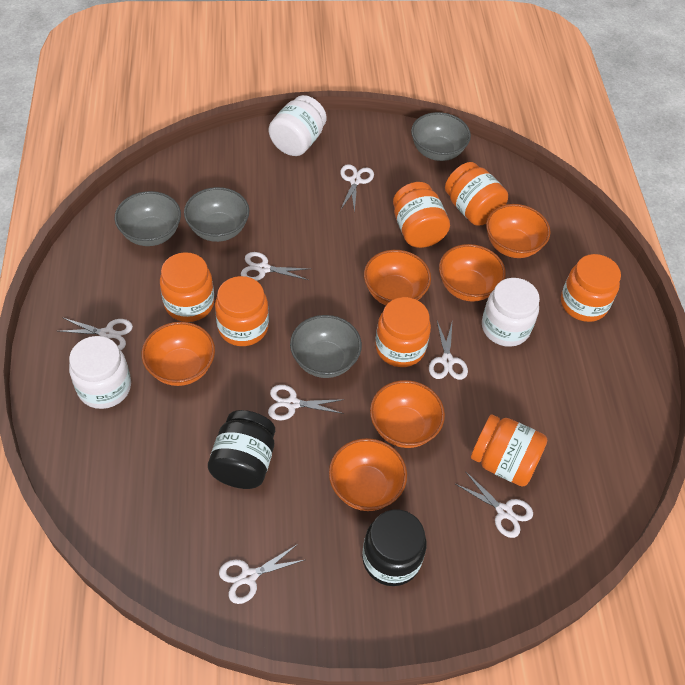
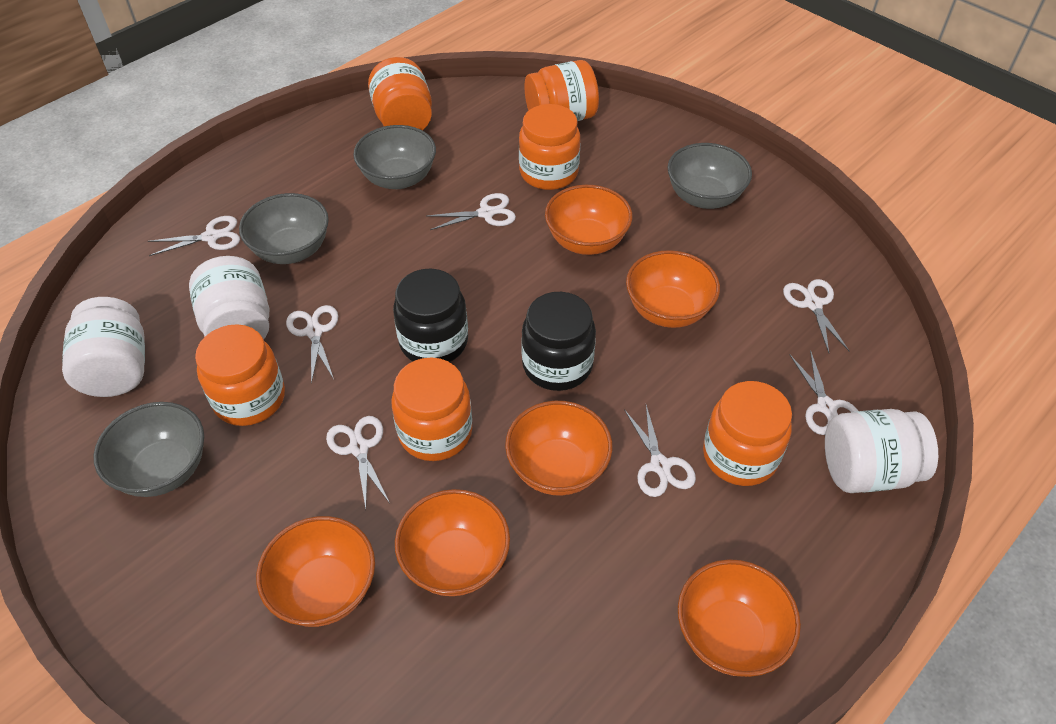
orange jar: [160,252,214,322] [215,276,269,346] [375,297,431,367] [393,182,450,248] [445,162,508,226] [471,414,548,487] [561,254,621,322] = 7 -> [195,324,285,426] [368,57,432,130] [391,357,472,461] [519,104,580,190] [525,60,599,121] [703,381,792,486] = 6

